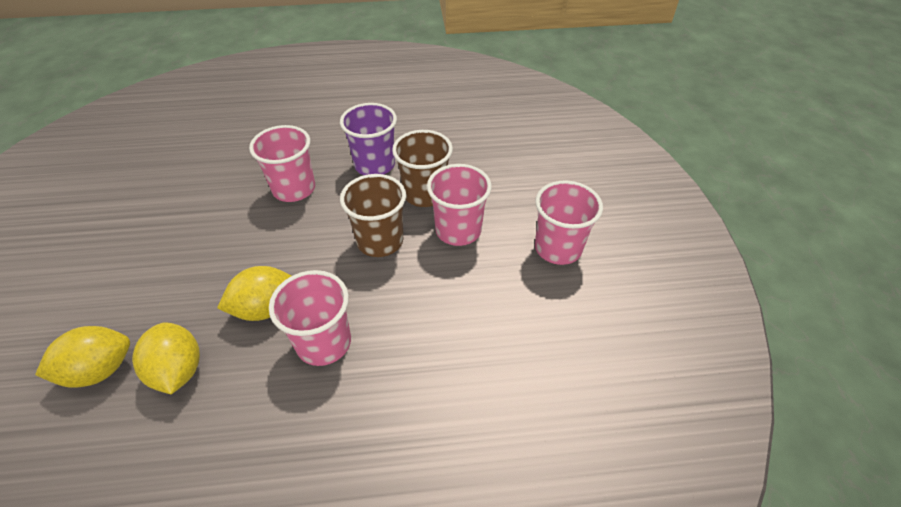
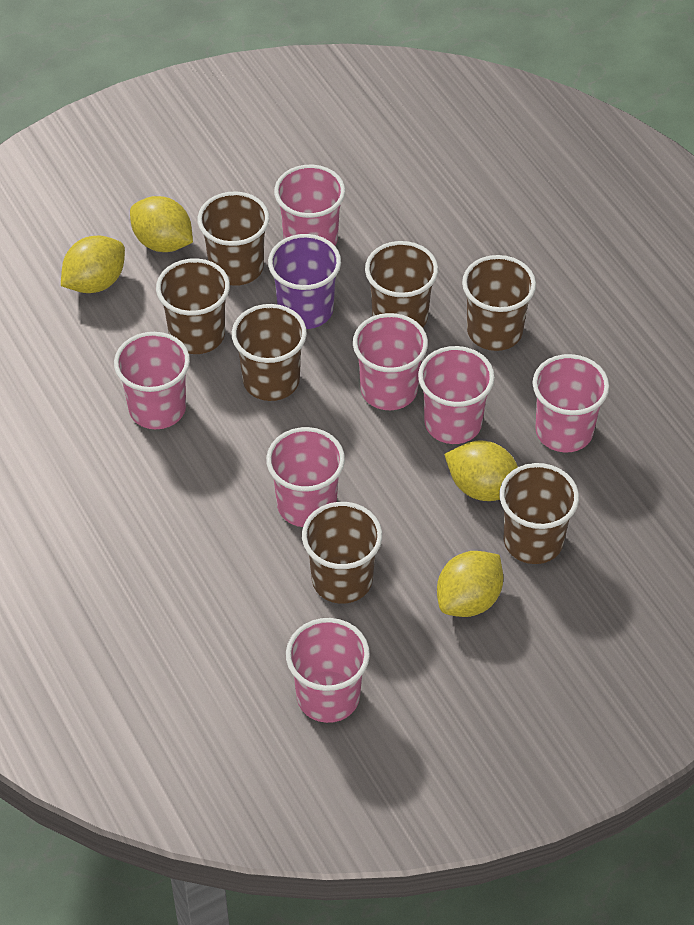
brown cup: [340,174,406,257] [392,130,453,207] = 2 -> [156,258,230,354] [198,191,269,286] [232,304,307,401] [302,502,382,604] [365,241,438,327] [462,255,536,351] [500,463,579,564] = 7
pink cup: [249,125,315,202] [269,270,351,366] [427,164,492,246] [535,180,603,265] = 4 -> [114,332,190,429] [266,427,345,527] [274,165,345,246] [286,618,370,723] [353,313,428,410] [418,346,495,444] [532,354,609,453] = 7
yellow lemon: [35,326,130,388] [132,322,200,394] [217,266,291,321] = 3 -> [61,235,125,293] [130,196,193,252] [437,551,503,617] [444,440,518,501] = 4

